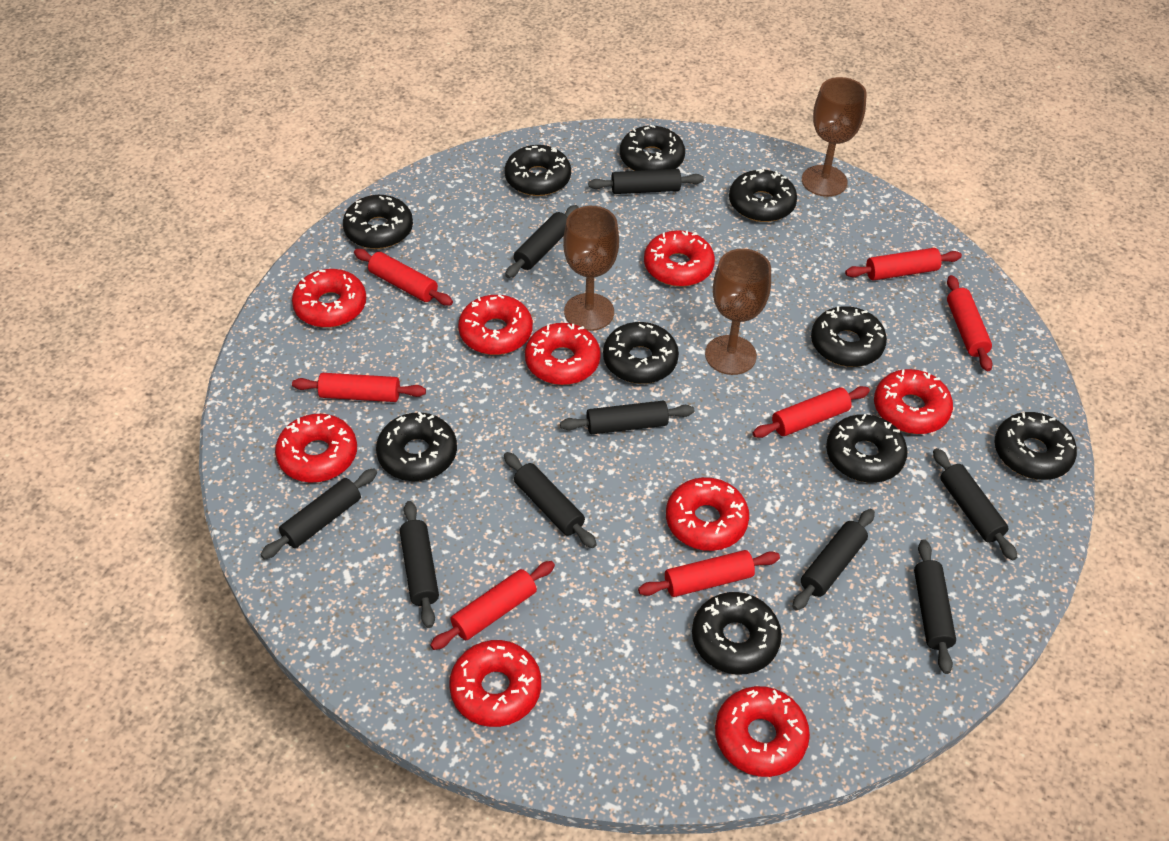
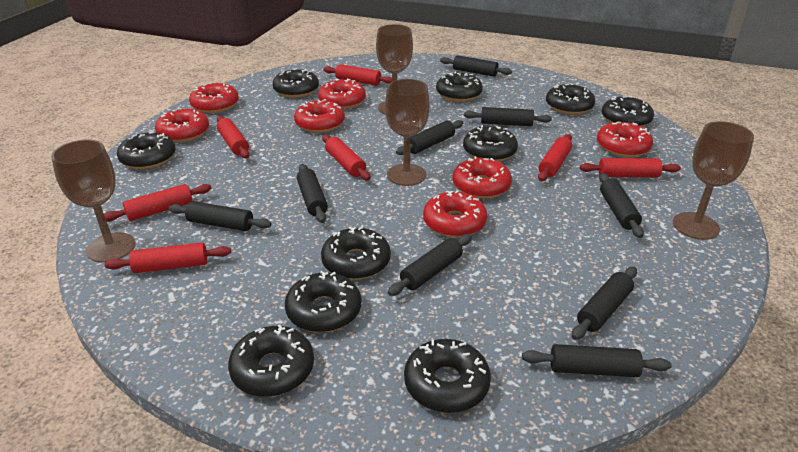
brown goblet: [563,206,619,331] [705,249,771,375] [802,77,867,197] = 3 -> [51,139,135,263] [376,24,413,115] [385,79,429,186] [673,121,754,240] = 4
red donut: [275,414,357,483] [292,269,366,328] [449,640,541,727] [458,295,533,355] [525,323,601,385] [644,230,715,287] [666,477,749,551] [715,686,810,777] [874,369,953,434] = 9 -> [155,108,209,142] [189,83,239,113] [294,99,345,133] [318,79,366,109] [423,190,487,237] [452,156,512,198] [597,122,653,157] = 7

